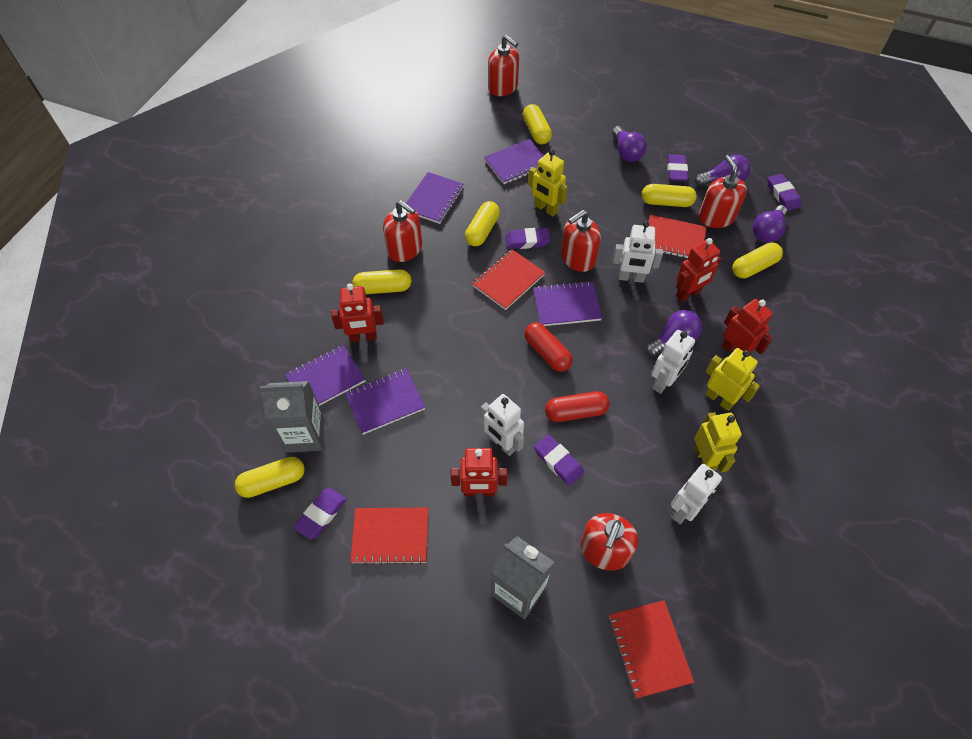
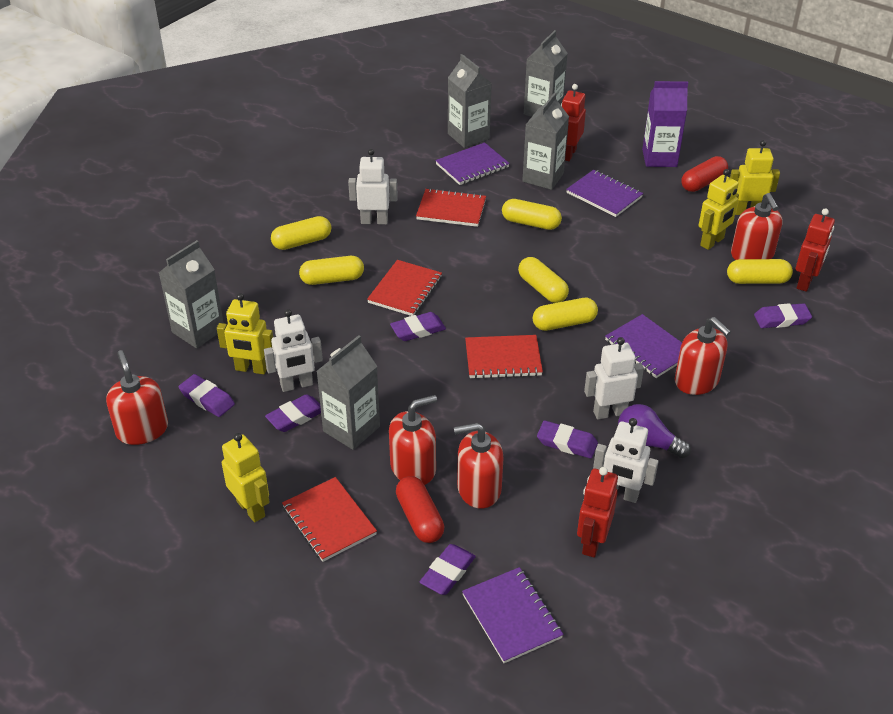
grey carton: [260,381,324,453] [491,536,554,619] = 2 -> [159,240,224,348] [317,335,380,450] [448,54,492,148] [522,92,569,190] [524,30,568,117] = 5
purple carton: none = 0 -> [642,81,688,167] = 1
purple eraser: [294,488,347,540] [505,228,550,249] [534,434,584,486] [667,154,688,181] [767,174,801,211] = 5 -> [178,374,235,417] [265,394,321,432] [390,312,446,341] [420,544,476,595] [537,420,598,458] [754,303,812,328] = 6
purple light bulb: [612,126,647,162] [645,310,702,357] [695,155,751,186] [753,205,787,243] = 4 -> [618,404,691,458] = 1
purple notebook: [285,345,366,406] [345,368,425,435] [406,172,464,224] [484,139,544,184] [533,281,602,326] = 5 -> [435,142,510,185] [462,567,564,663] [566,170,643,217] [605,314,682,378] = 4
red robot: [331,284,384,342] [451,448,508,496] [676,238,722,302] [722,299,773,355] = 4 -> [561,84,586,161] [577,467,618,558] [796,208,835,292] = 3
yellow robot: [528,149,568,216] [694,412,742,473] [705,348,760,411] = 3 -> [217,293,273,374] [222,433,269,522] [699,169,739,250] [730,140,780,215] = 4

